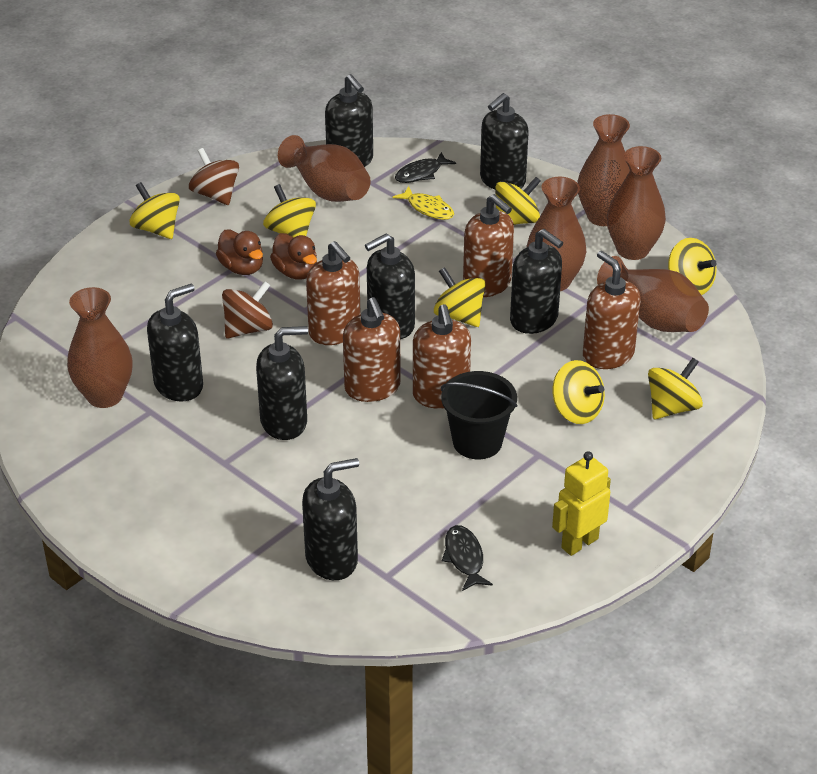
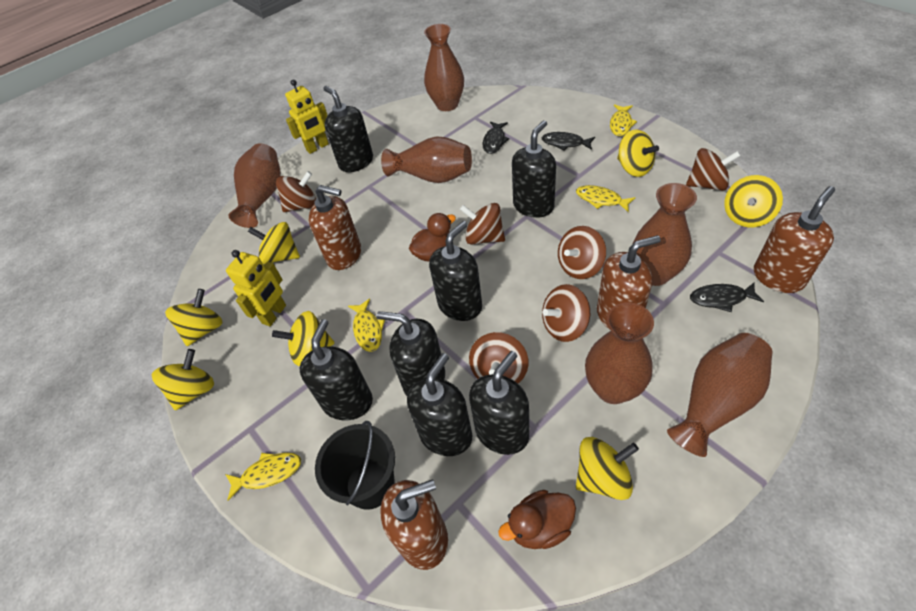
black fish: [395,152,456,183] [442,525,493,591] = 2 -> [482,122,510,154] [542,132,595,151] [690,282,764,312] = 3
brown soap dispenser: [306,241,361,345] [343,297,400,402] [413,304,471,409] [463,194,514,297] [583,251,641,369] = 5 -> [309,185,361,270] [381,479,448,570] [597,235,661,329] [754,186,835,293] = 4
brown spinning top: [189,148,239,205] [222,281,273,339] = 2 -> [276,171,316,212] [460,203,505,245] [469,332,529,383] [542,284,590,342] [558,226,606,279] [686,148,740,191] = 6
yellow fish: [393,186,454,220] = 1 -> [225,453,301,501] [348,298,385,352] [576,185,635,212] [610,104,637,136] = 4
yellow robot: [552,451,611,556] = 1 -> [226,250,286,326] [285,80,329,154] = 2

